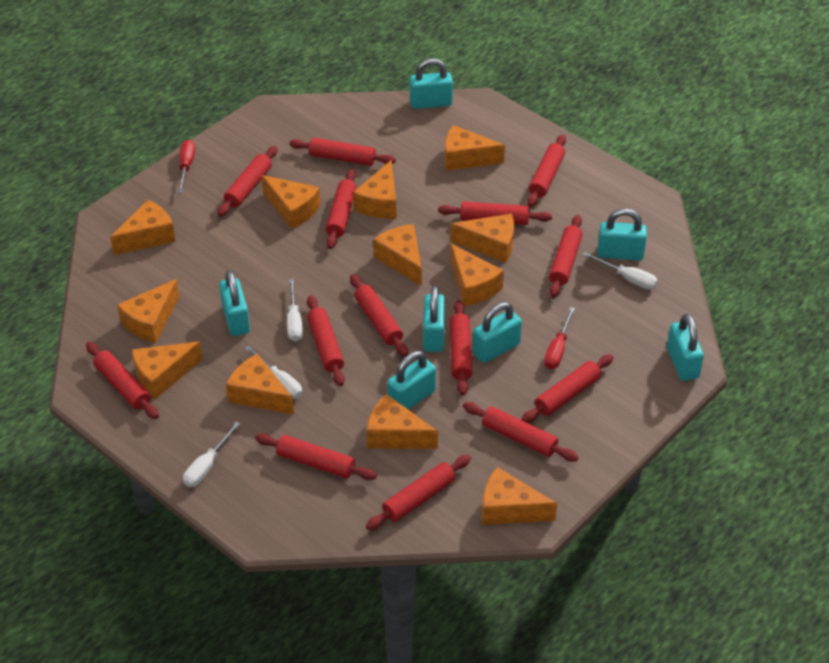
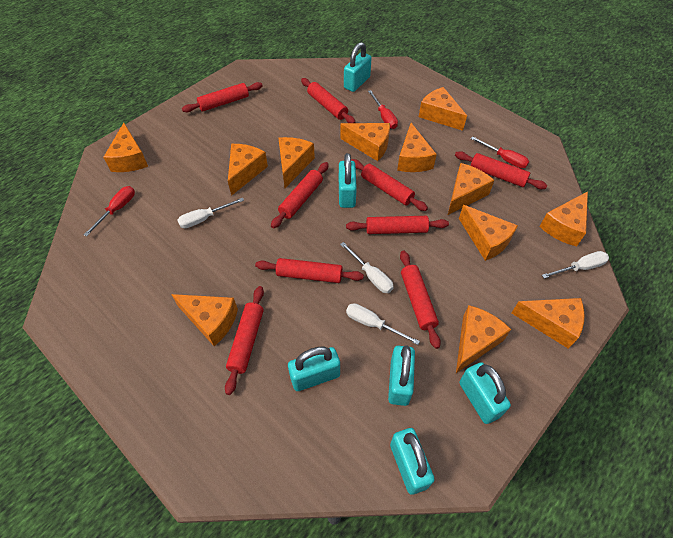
red rolling pin: [86,342,159,419] [218,146,278,217] [255,433,377,480] [289,138,396,166] [307,295,345,386] [326,169,357,249] [350,274,408,357] [366,455,471,530] [438,202,552,225] [450,300,473,395] [463,402,579,462] [522,354,614,423] [527,135,566,207] [549,215,583,297] = 14 -> [182,82,263,113] [225,286,264,395] [255,258,364,283] [271,162,329,228] [301,78,356,123] [346,216,449,234] [351,159,428,211] [400,250,441,349] [455,151,547,189] = 9
red screwdriver: [177,140,195,193] [544,307,575,369] = 2 -> [83,186,135,236] [368,90,398,129] [471,136,529,168] = 3
turquoise padlock: [219,270,250,336] [387,351,436,409] [410,58,453,109] [423,286,445,352] [473,302,522,363] [598,208,647,261] [667,313,704,381] = 7 -> [288,347,340,391] [339,153,357,208] [344,42,372,92] [388,345,415,406] [390,428,435,495] [459,362,511,424] = 6

